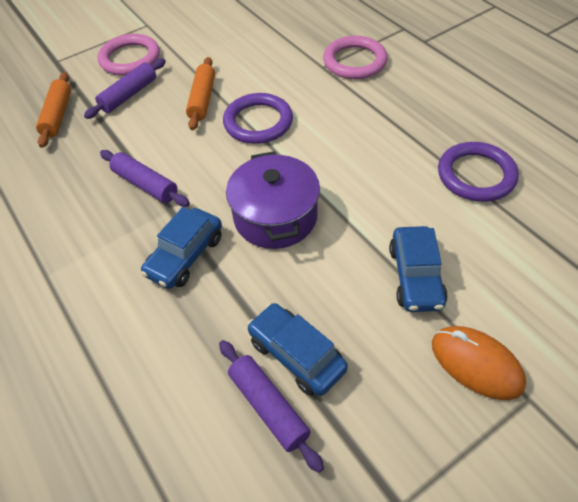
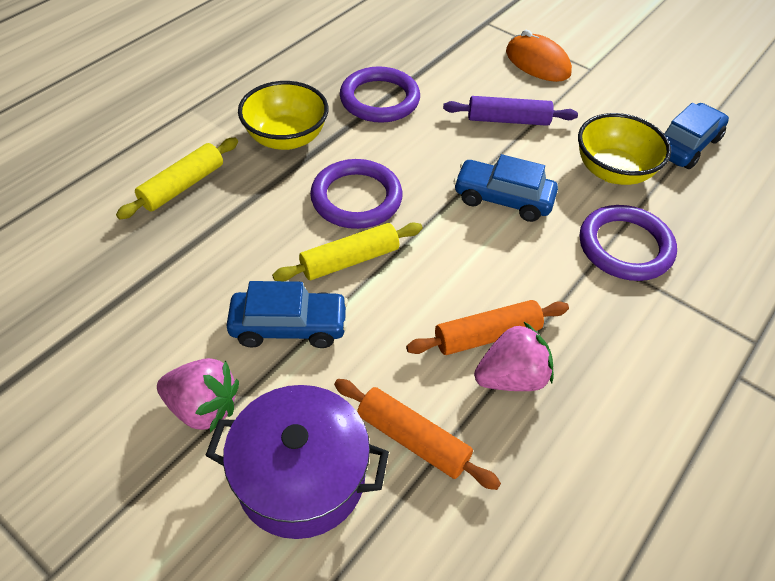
pink ring: [98,34,160,76] [323,36,388,79] = 2 -> none = 0
pink strawberry: none = 0 -> [157,358,239,432] [474,321,554,391] = 2
purple ring: [223,93,293,144] [438,142,519,202] = 2 -> [310,159,403,229] [340,67,420,123] [580,205,677,281] = 3
purple rolling pin: [84,58,166,119] [100,150,190,207] [219,340,324,473] = 3 -> [443,96,578,126] = 1
yellow bowl: none = 0 -> [238,81,329,150] [578,113,671,185] = 2
yellow rolling pin: none = 0 -> [116,138,238,220] [272,222,423,281] = 2

